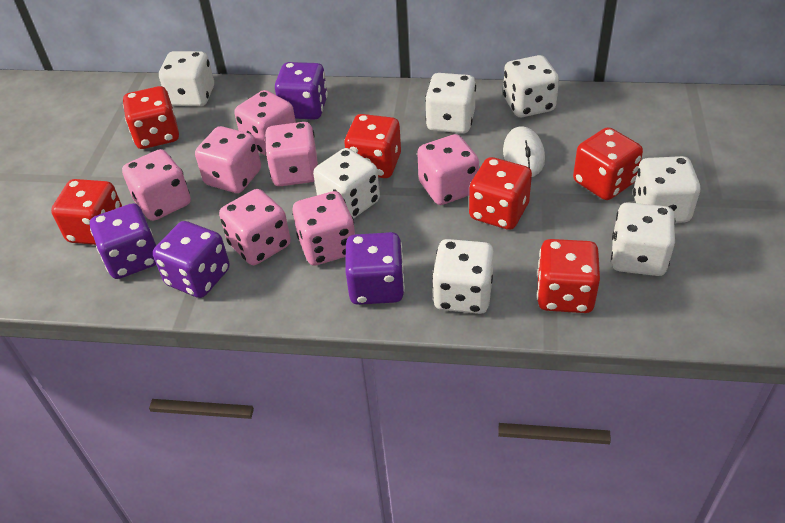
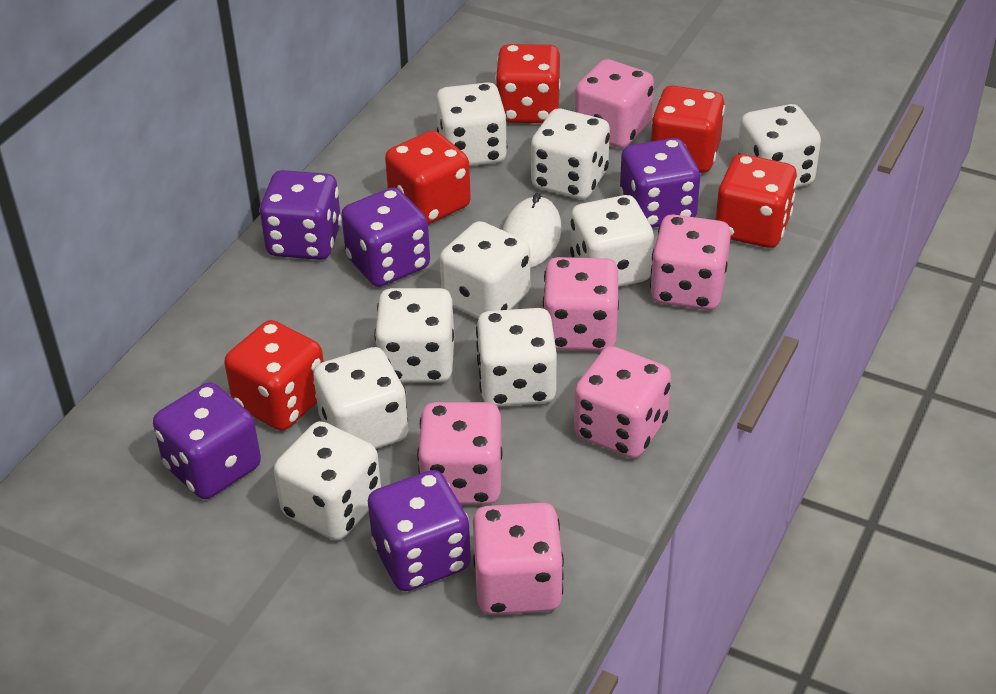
pink dice: [122,149,191,221] [195,126,261,193] [219,189,291,265] [234,90,296,156] [265,122,318,186] [293,191,355,266] [417,134,479,205] = 7 -> [417,402,503,504] [473,503,564,615] [543,257,619,351] [574,346,671,459] [575,59,654,148] [650,214,731,310] = 6
purple dice: [90,203,156,279] [153,221,230,298] [275,62,328,120] [345,232,405,305] = 4 -> [153,382,261,499] [259,170,342,260] [341,187,430,287] [368,470,471,591] [619,138,700,228] = 5
red dice: [51,179,122,245] [123,86,179,149] [344,114,401,178] [469,157,532,230] [537,239,600,313] [573,127,643,200] = 6 -> [224,320,324,431] [385,131,471,225] [495,44,561,123] [651,86,725,173] [716,154,797,248] = 5
white dice: [159,51,214,106] [313,148,380,219] [425,73,476,133] [432,239,494,314] [503,55,559,117] [611,202,675,276] [633,156,700,223] = 7 -> [274,421,381,540] [313,347,408,449] [374,288,454,383] [436,82,508,166] [440,221,530,319] [476,308,557,407] [531,109,610,199] [570,195,654,287] [737,104,821,187] = 9

